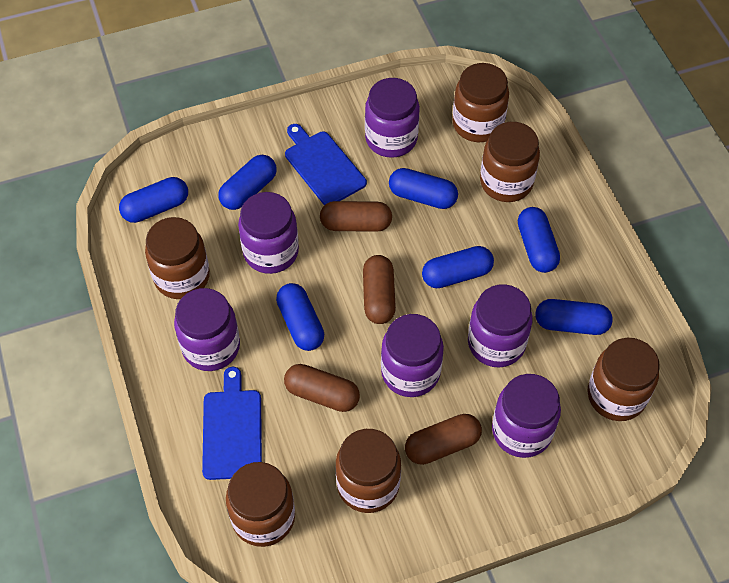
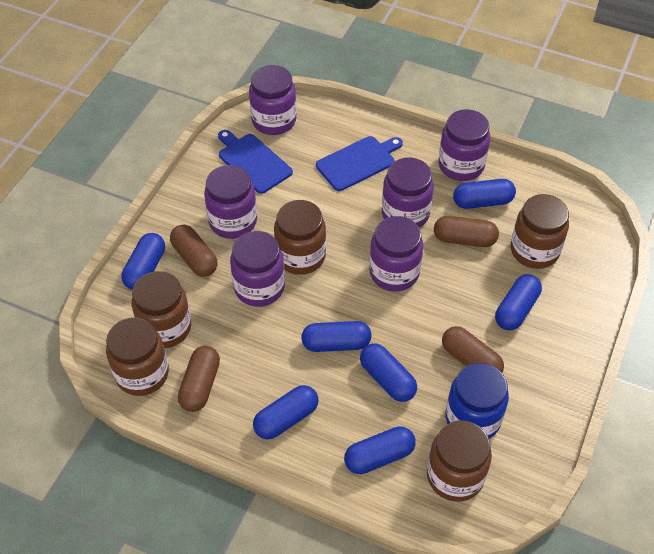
blue jar: none = 0 -> [446,363,509,439] = 1
brown jar: [145,217,210,299] [226,462,295,547] [336,429,401,513] [452,63,509,142] [480,122,540,202] [588,338,660,421] = 6 -> [106,317,169,396] [132,271,191,348] [274,200,326,275] [427,420,492,502] [511,194,569,269] = 5

